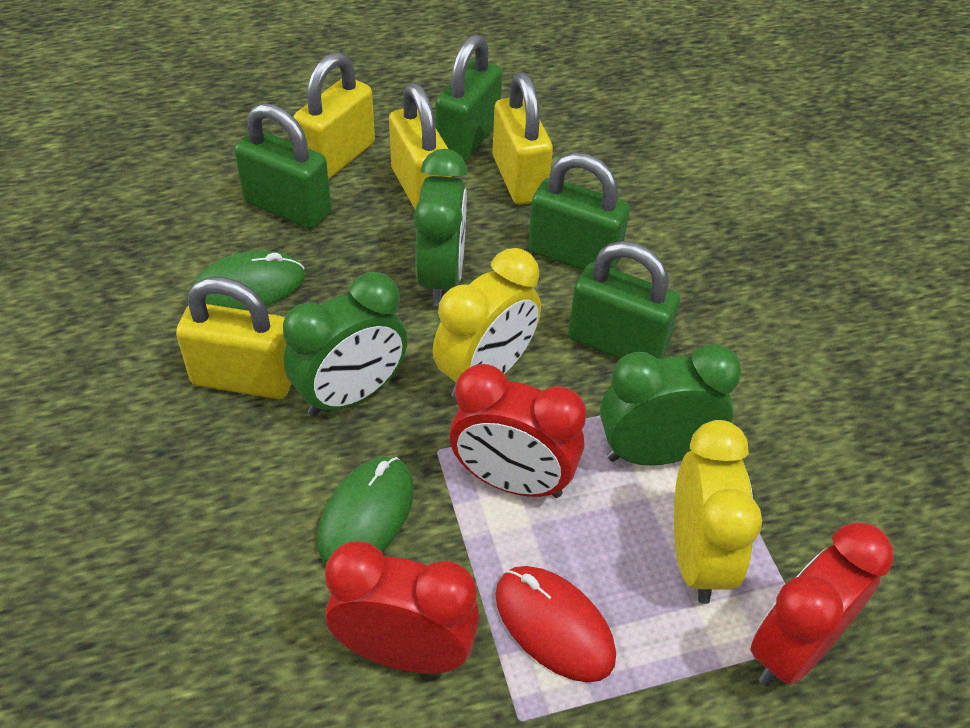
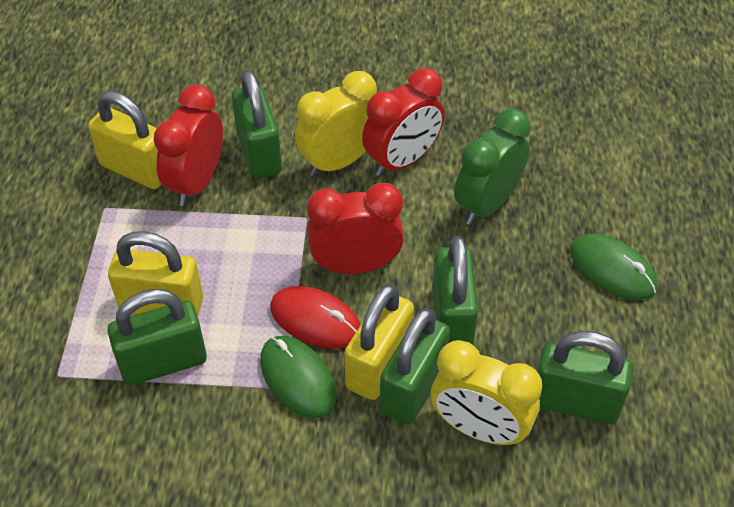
green clock: [283,272,407,417] [414,149,468,306] [600,344,742,465] = 3 -> [454,109,531,225] = 1
green padlock: [234,103,332,229] [435,34,502,162] [528,152,630,270] [568,241,680,359] = 4 -> [107,289,207,385] [232,70,282,178] [380,308,450,425] [433,236,478,345] [537,331,633,424] = 5
yellow padlock: [176,277,292,399] [294,52,375,179] [389,83,452,209] [492,72,553,204] = 4 -> [88,91,161,189] [108,231,203,317] [344,284,414,400] = 3

